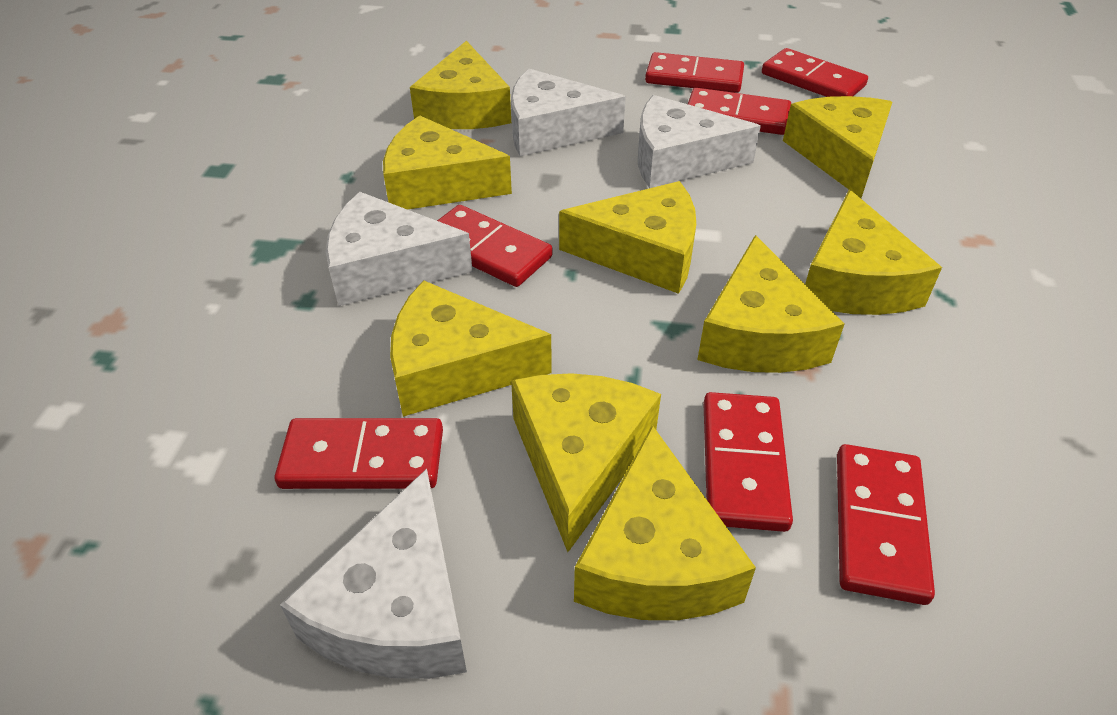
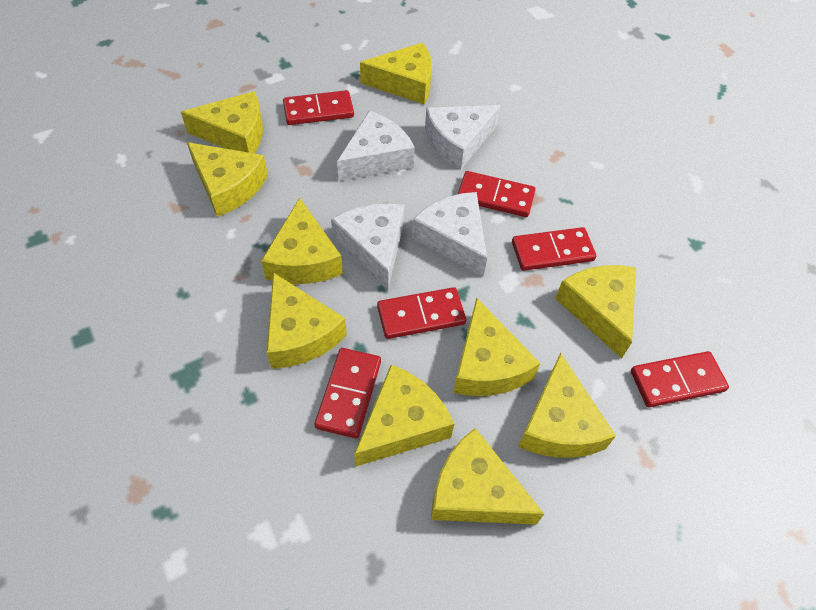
red domino: [275,418,443,489] [437,205,553,287] [645,52,744,93] [688,88,791,135] [703,392,793,532] [762,48,868,97] [837,444,935,605] = 7 -> [283,90,354,125] [314,348,381,438] [377,287,466,339] [458,171,535,217] [512,227,596,271] [631,351,729,407] = 6
yellow cheese: [383,116,512,210] [390,280,552,417] [410,41,511,129] [511,373,661,552] [559,181,696,294] [574,425,756,620] [697,235,844,373] [783,96,892,198] [805,190,942,315] = 9 -> [181,91,263,153] [187,142,268,217] [261,198,343,284] [266,272,347,369] [354,365,454,467] [360,43,432,104] [431,428,544,525] [453,298,540,396] [518,352,616,458] [555,265,636,358] = 10

